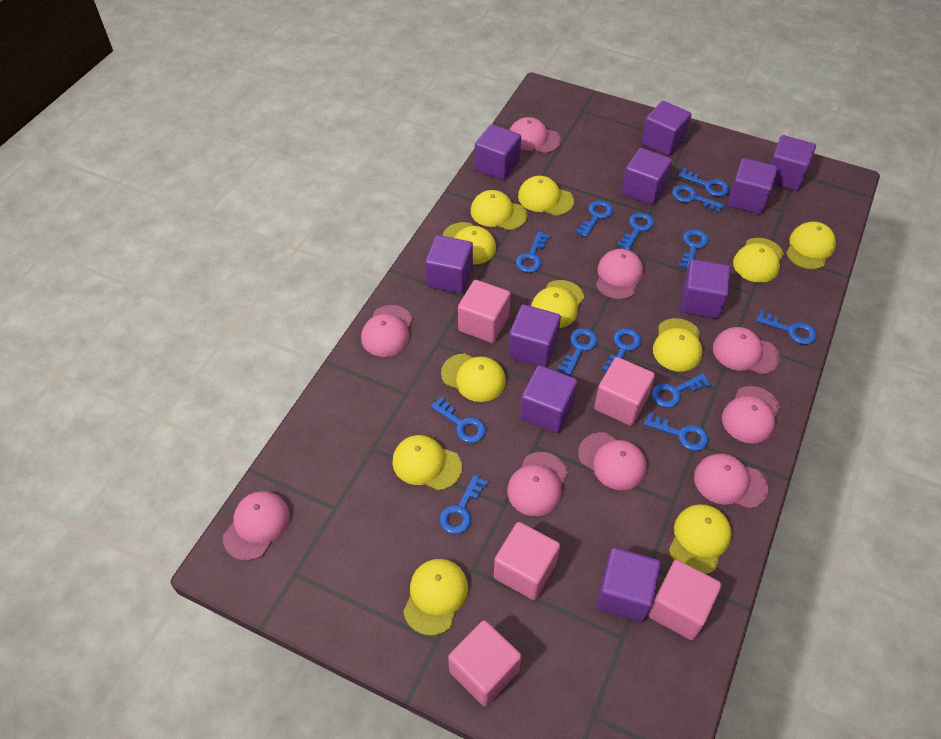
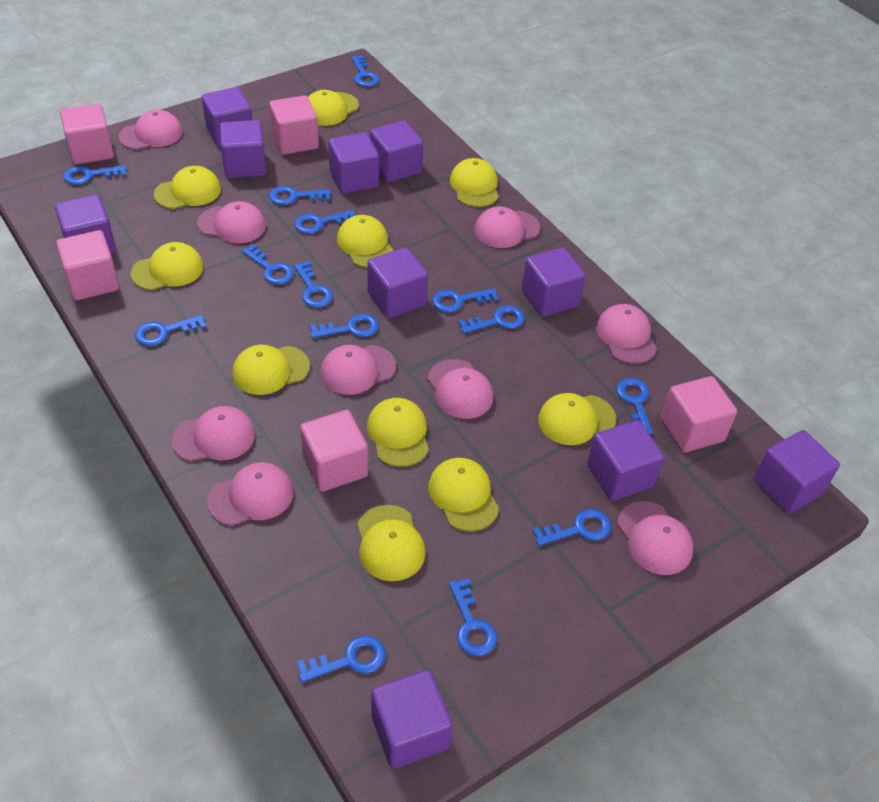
blue key: [431,397,486,443] [439,475,488,534] [516,232,550,273] [557,328,598,375] [575,200,613,237] [602,328,641,371] [617,212,654,250] [644,412,709,451] [652,373,711,408] [672,185,725,213] [678,168,730,197] [679,229,709,269] [756,310,817,345] = 13 -> [63,165,126,185] [135,315,207,346] [242,244,294,285] [269,186,331,205] [294,210,355,234] [294,261,333,308] [297,636,386,682] [310,314,379,338] [352,55,379,87] [432,288,499,313] [449,578,497,656] [458,306,525,334] [532,509,611,546] [616,378,653,434] = 14
yellow cap: [392,435,462,491] [403,559,468,636] [441,353,506,402] [442,222,496,264] [471,190,527,230] [518,176,574,216] [531,280,584,328] [653,318,703,372] [669,504,732,574] [733,238,784,283] [786,222,836,270] = 11 -> [131,242,204,290] [154,166,221,209] [232,345,310,395] [308,90,359,126] [337,215,394,268] [357,505,426,581] [367,398,429,467] [428,458,499,531] [450,158,499,207] [538,393,616,445] = 10

